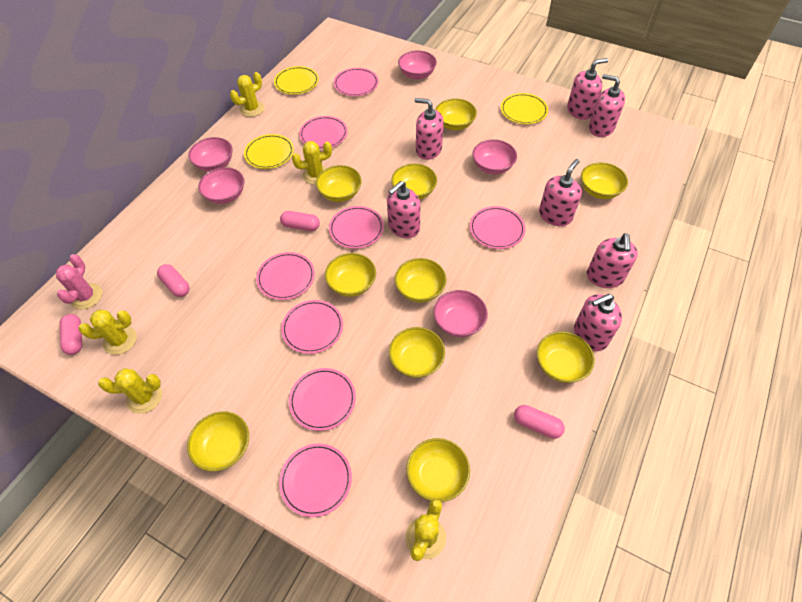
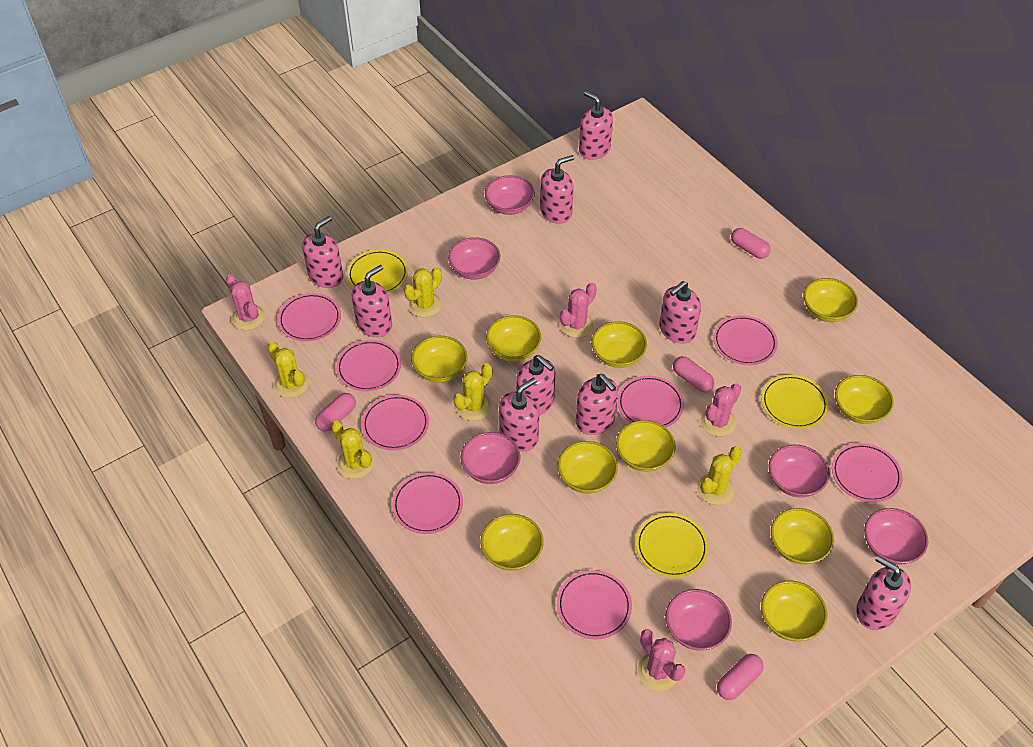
pink bowl: [188,137,233,172] [198,167,244,204] [398,50,437,80] [433,290,488,337] [472,139,517,174] = 5 -> [448,237,500,280] [461,432,520,484] [485,175,535,215] [666,589,732,651] [769,445,830,498] [864,508,928,565] = 6
pink cactus: [56,254,102,309] = 1 -> [226,274,265,330] [560,283,597,338] [638,629,686,691] [701,383,741,437] = 4
pink soap dispenser: [387,181,420,238] [415,98,444,160] [539,159,582,226] [567,58,608,120] [574,294,622,351] [587,233,638,288] [589,74,625,137] = 7 -> [302,216,343,288] [351,265,392,337] [499,377,539,451] [516,355,555,416] [540,155,574,224] [576,374,618,435] [579,91,613,160] [659,281,701,344] [856,555,911,630] = 9

